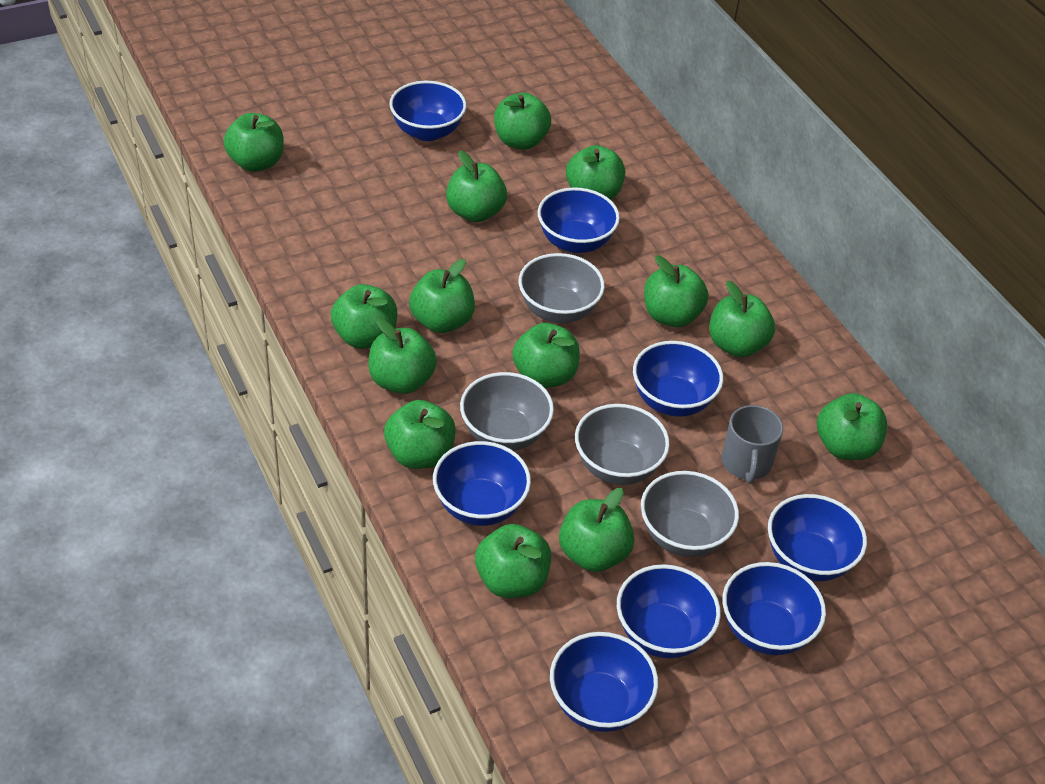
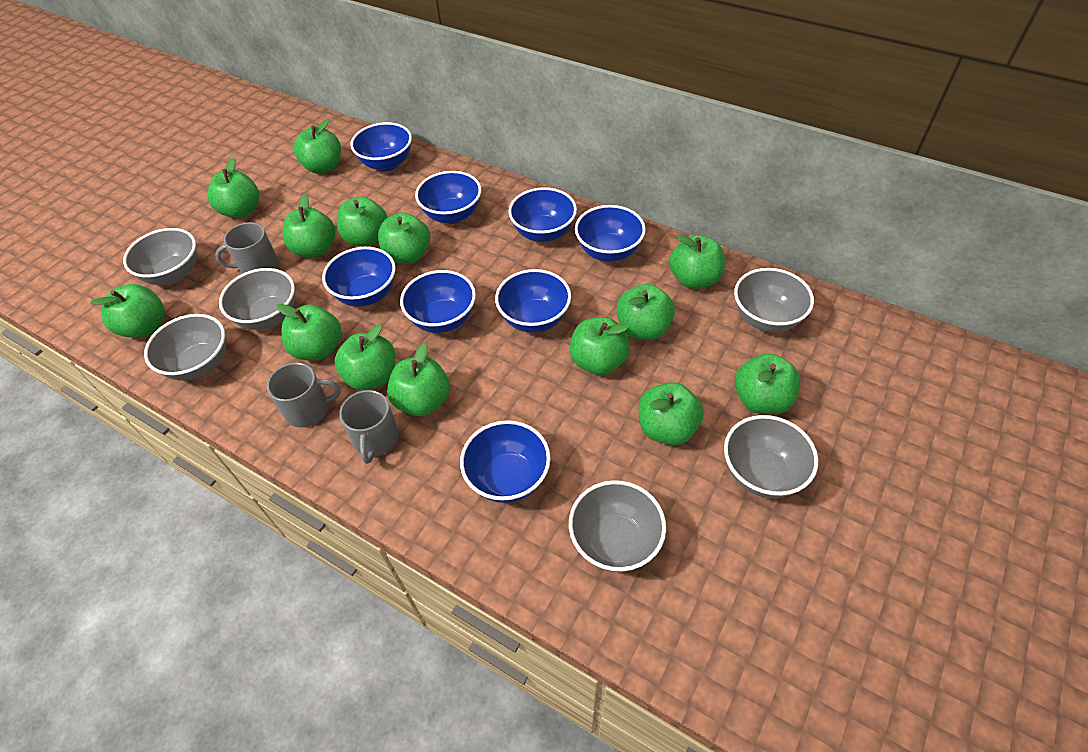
grey bowl: [460,372,554,451] [519,253,605,323] [575,404,670,485] [641,471,739,557] = 4 -> [123,228,197,285] [144,314,226,381] [219,268,295,330] [569,480,666,572] [724,415,818,498] [734,268,814,332] = 6
grey mug: [721,405,783,484] = 1 -> [215,222,278,274] [267,363,341,428] [339,390,399,464] = 3

